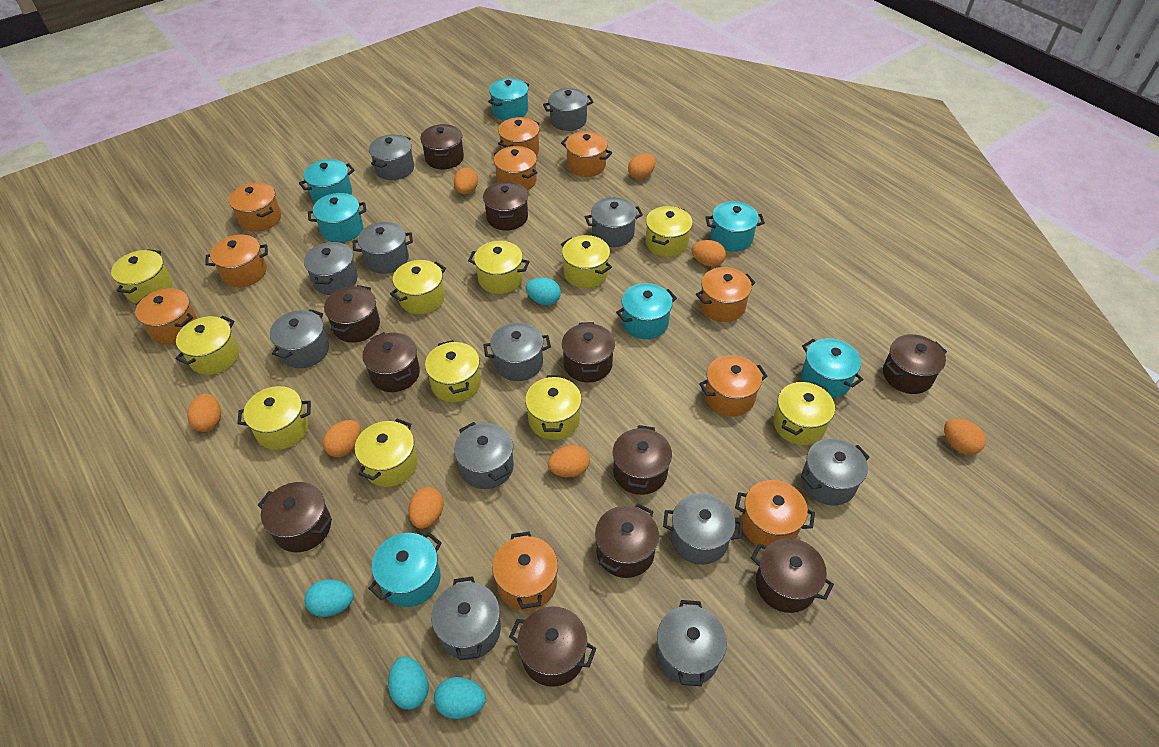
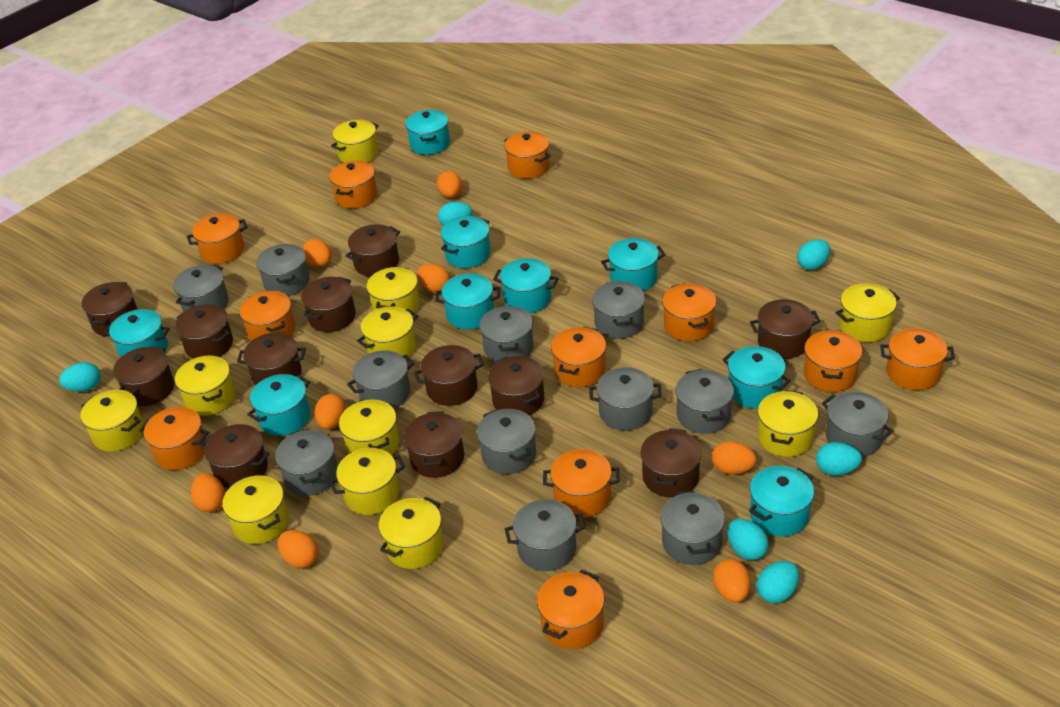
brown pot: [258,482,332,552] [324,285,380,343] [362,332,420,392] [420,124,464,169] [483,181,528,231] [509,606,597,687] [562,322,615,383] [595,503,659,578] [613,425,672,495] [751,538,834,613] [883,334,947,394] = 11 -> [81,282,138,337] [113,346,174,406] [175,304,233,359] [200,424,270,488] [237,333,306,386] [301,276,356,332] [345,224,400,277] [404,411,464,478] [414,345,484,406] [488,356,544,415] [640,428,702,498] [750,299,821,359] = 12
orange pot: [135,288,198,345] [205,235,268,287] [229,182,281,232] [492,532,558,611] [494,146,538,190] [498,117,540,156] [561,131,612,177] [696,267,756,322] [699,355,768,416] [735,480,815,546] = 10 -> [139,407,209,470] [187,213,248,264] [239,291,295,341] [329,160,377,209] [504,131,550,179] [537,570,605,649] [543,449,620,518] [551,327,606,387] [662,283,716,341] [804,330,862,392] [880,328,955,390] = 11
turquoise egg: [304,579,354,617] [388,657,429,710] [434,677,486,719] [525,278,561,305] = 4 -> [59,362,101,392] [438,202,472,226] [727,519,769,560] [757,561,799,603] [797,239,830,270] [816,442,862,476] = 6
turquoise pot: [299,159,355,203] [308,193,366,242] [368,532,442,607] [488,78,529,120] [616,283,677,339] [705,201,765,252] [801,338,863,398] = 7 -> [104,309,170,358] [247,374,310,436] [405,110,450,155] [435,274,500,329] [441,216,491,268] [493,258,559,313] [601,238,666,291] [723,346,791,408] [749,466,814,537] = 9

